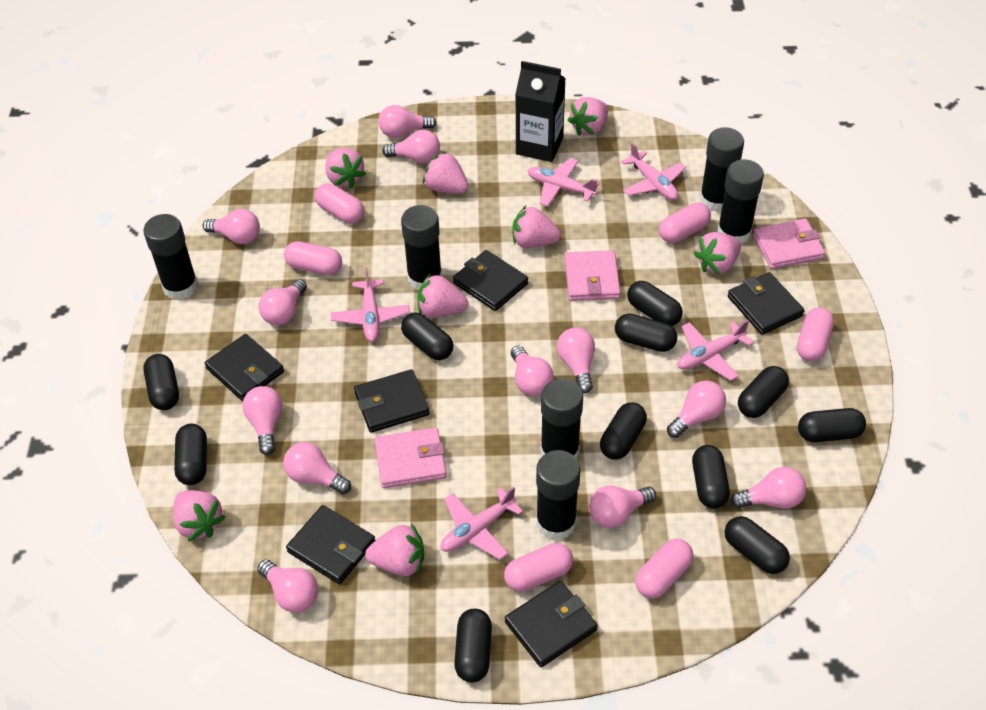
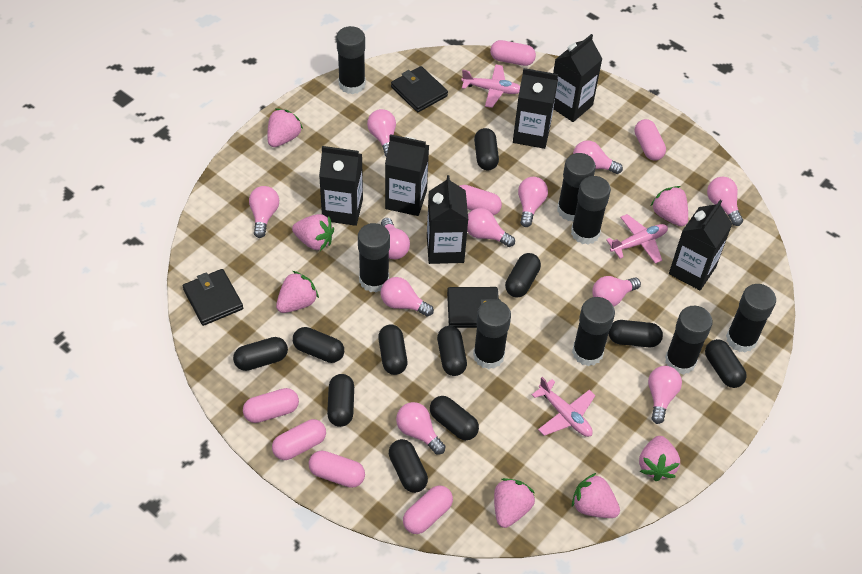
black carton: [515,61,566,162] = 1 -> [319,146,363,226] [385,134,429,216] [427,175,468,264] [513,68,558,149] [553,34,602,122] [669,200,732,290] = 6
black glue stick: [143,214,198,300] [401,205,442,290] [536,450,580,540] [540,379,583,459] [700,127,744,212] [717,160,764,244] = 6 -> [336,26,366,94] [358,223,390,293] [473,300,511,369] [557,153,596,221] [571,176,611,245] [572,297,615,366] [665,306,713,375] [726,284,776,353] = 8
black wallet: [205,334,284,401] [286,505,376,584] [354,369,430,433] [453,250,528,311] [505,581,598,667] [728,272,805,335] = 6 -> [183,269,243,326] [391,66,448,112] [447,287,501,328] = 3
pink capsule: [284,241,342,275] [315,183,364,224] [504,543,573,592] [635,539,693,599] [659,203,711,243] [797,307,834,362] = 6 -> [243,388,299,423] [272,419,326,460] [309,451,365,488] [403,485,453,534] [460,185,502,215] [490,40,536,66] [635,119,666,161] = 7
pink light bulb: [203,209,260,244] [242,386,283,455] [257,560,318,613] [259,279,307,325] [283,442,351,494] [378,105,436,138] [382,130,440,163] [511,345,554,396] [557,328,595,393] [589,485,656,528] [667,380,726,438] [730,467,806,509] = 12 -> [249,186,279,238] [367,109,396,156] [380,277,434,317] [381,218,410,259] [396,402,446,455] [467,208,515,247] [518,177,548,227] [573,140,623,174] [592,276,641,307] [648,366,682,424] [707,177,743,226] = 11
pink plane: [331,268,410,342] [440,487,523,560] [527,158,600,207] [621,143,686,200] [677,320,754,381] = 5 -> [461,64,520,108] [532,377,596,437] [606,214,668,264] = 3
pink strawberry: [173,490,225,541] [325,148,366,188] [365,523,424,576] [418,274,468,318] [423,151,469,194] [513,206,561,248] [568,97,608,136] [694,232,741,275] = 8 -> [267,109,303,147] [276,271,319,313] [292,214,334,251] [494,478,535,528] [572,473,620,518] [639,436,680,481] [651,186,688,227] = 7
pink wallet: [374,427,447,488] [565,250,621,301] [753,219,825,269] = 3 -> none = 0

